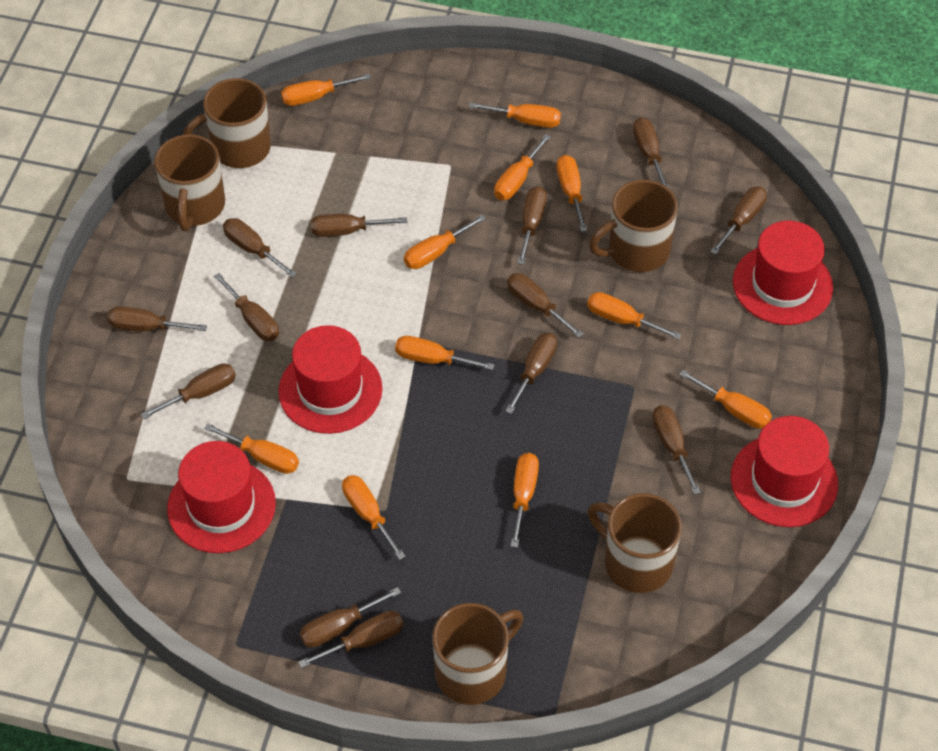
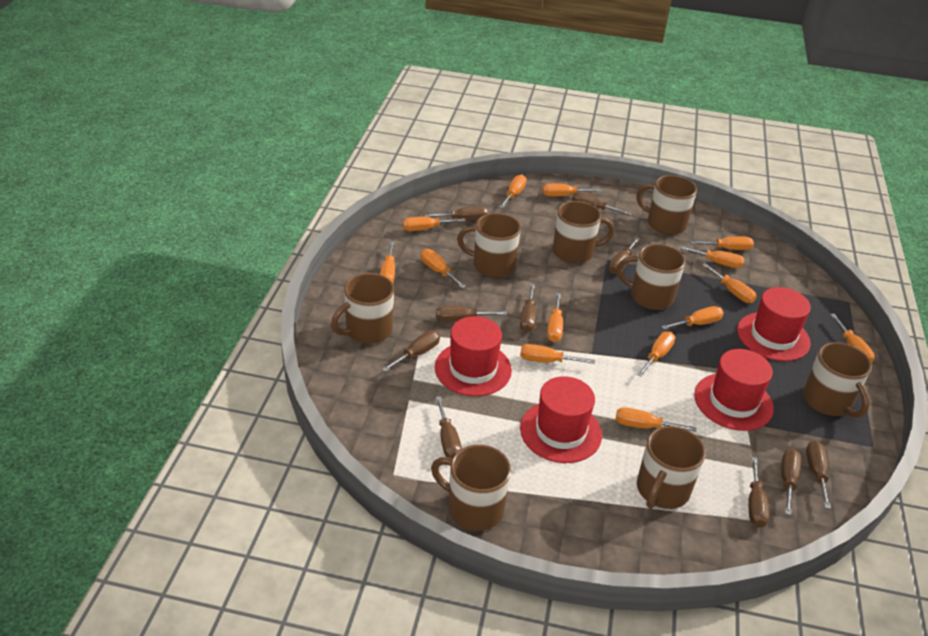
brown mug: [155,134,225,231] [183,78,271,168] [432,603,523,705] [588,493,682,593] [589,180,678,272] = 5 -> [331,273,394,344] [431,445,511,531] [457,213,521,277] [553,201,615,264] [616,244,685,310] [636,175,697,235] [637,426,705,509] [803,342,872,418] = 8
brown screwdriver: [107,306,207,331] [141,363,236,419] [214,273,279,341] [223,218,297,278] [299,587,401,648] [299,611,404,668] [311,214,407,237] [505,333,557,414] [507,273,584,338] [517,186,547,265] [633,117,669,189] [652,405,701,495] [710,187,767,255] = 13 -> [382,330,440,372] [425,206,487,220] [436,306,507,322] [436,396,462,458] [520,284,536,332] [572,192,631,215] [609,237,640,274] [748,457,770,527] [781,448,801,515] [806,440,831,509] = 10
orange screwdriver: [204,423,299,474] [281,74,371,106] [342,475,406,560] [395,336,495,370] [404,215,486,269] [469,102,561,128] [494,134,551,200] [511,453,539,548] [557,155,587,232] [587,292,682,340] [679,370,772,429] = 11 -> [380,242,395,283] [403,217,466,231] [421,249,466,288] [499,174,527,208] [520,344,595,364] [542,184,602,196] [547,293,563,342] [616,407,696,432] [637,332,675,377] [661,306,724,330] [679,246,744,268] [690,236,754,250] [702,263,757,303] [830,314,875,363] = 14

